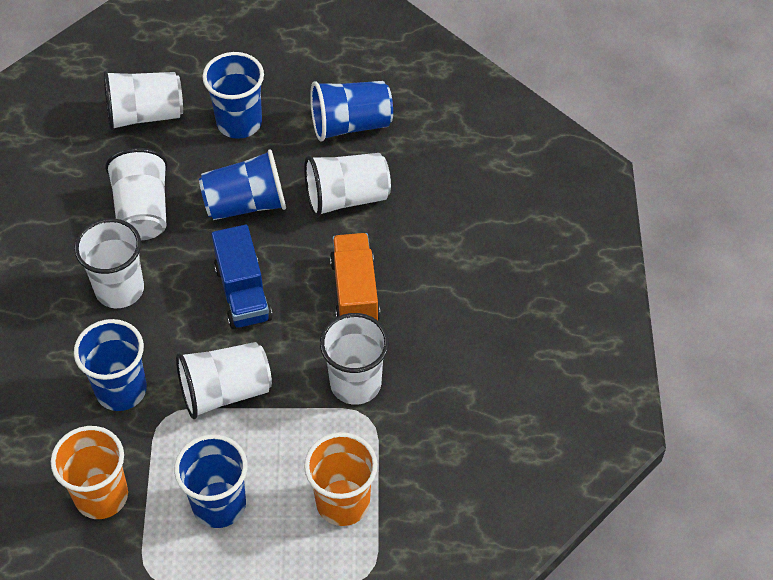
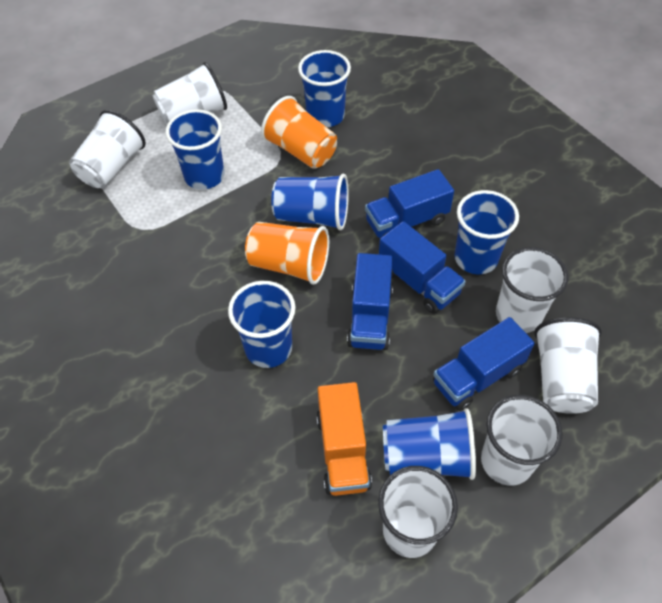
blue cup: [74,319,147,411] [174,434,247,528] [199,149,286,220] [202,52,264,139] [310,81,393,142] = 5 -> [166,109,224,190] [228,281,296,368] [271,174,349,230] [298,50,351,127] [383,408,476,480] [454,190,519,274] = 6
blue truck: [211,225,273,329] = 1 -> [347,253,393,350] [365,169,454,238] [379,221,466,314] [433,317,535,411] = 4

